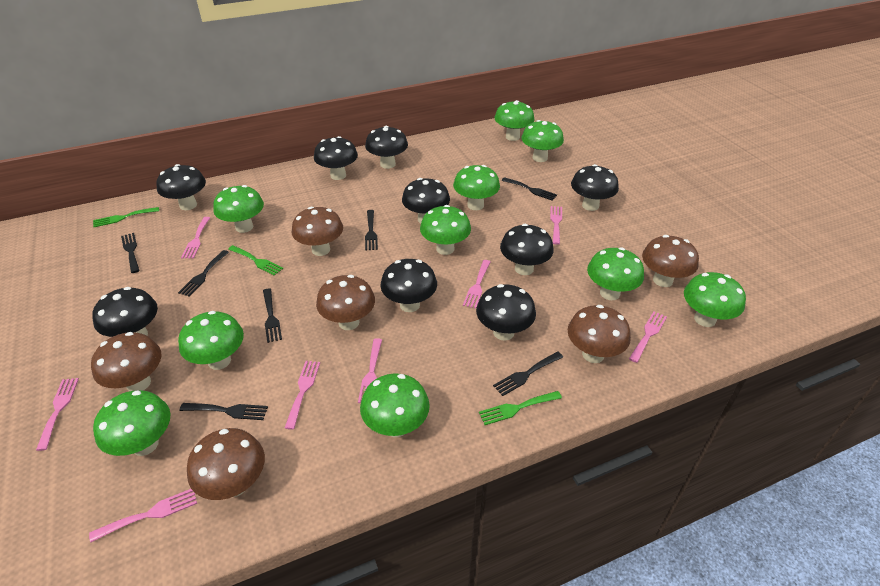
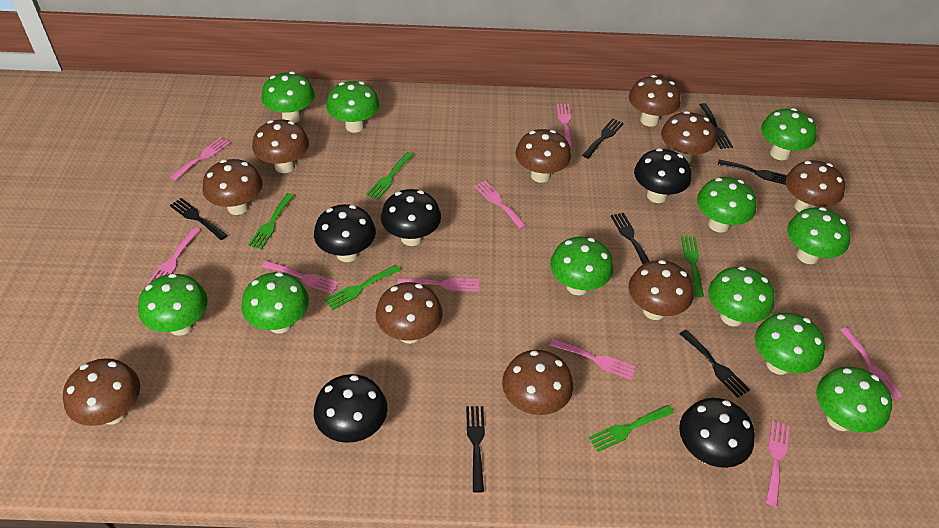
black mushroom: [92,287,158,337] [156,164,206,210] [314,136,358,180] [365,126,408,169] [380,259,437,312] [402,178,450,223] [476,284,536,341] [500,224,554,275] [571,164,619,211] = 9 -> [314,204,376,262] [314,374,387,443] [381,189,441,246] [634,148,691,203] [679,398,755,468] = 5
brown mushroom: [91,332,161,391] [187,428,265,500] [292,207,343,256] [316,275,375,330] [568,305,631,363] [642,235,699,287] = 6 -> [63,358,140,426] [202,159,263,215] [252,119,309,173] [376,282,442,344] [502,350,573,415] [515,129,571,183] [629,75,681,127] [629,260,693,320] [661,111,716,163] [786,160,845,212] = 10
green fork: [93,207,159,227] [228,245,283,276] [479,391,562,425] = 3 -> [248,193,294,249] [324,265,401,310] [366,152,414,200] [589,405,674,452] [681,236,704,297] = 5
green mushroom: [93,390,171,456] [178,311,244,370] [213,185,264,233] [360,373,430,437] [420,205,471,255] [453,165,500,210] [494,100,535,141] [521,120,564,162] [587,247,644,300] [684,272,746,327] = 10 -> [138,273,208,336] [241,272,309,334] [261,71,315,123] [326,81,380,133] [550,237,613,295] [697,177,757,232] [708,266,775,327] [755,313,825,375] [761,108,817,160] [787,207,850,264] [817,367,892,433] = 11
pink fork: [36,378,79,451] [89,489,197,542] [181,217,210,258] [285,361,320,430] [358,338,382,403] [463,260,491,308] [550,206,562,245] [629,311,667,363] = 8 -> [147,227,200,285] [170,137,230,180] [262,260,340,294] [397,278,479,292] [474,180,527,229] [550,339,636,380] [557,104,573,148] [766,421,790,507] [841,327,902,400] = 9

